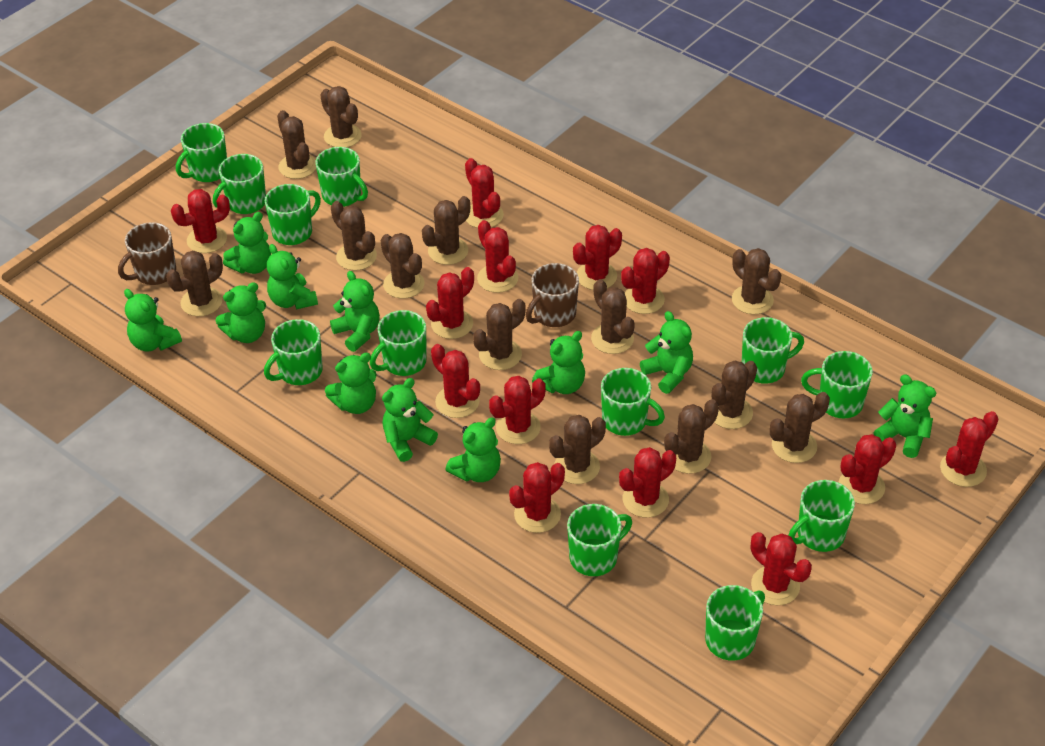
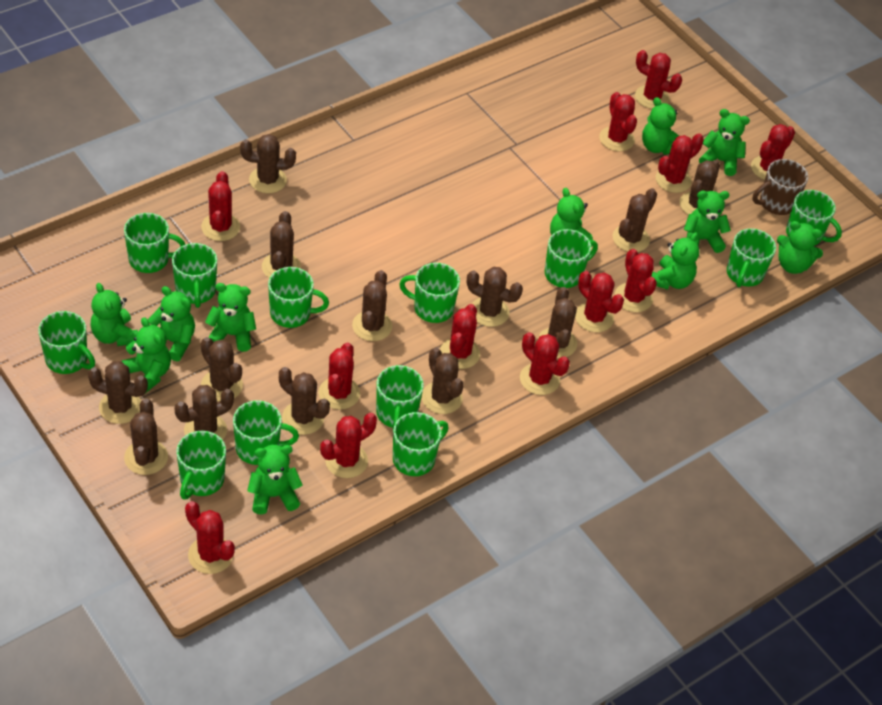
brown mug: [118,222,176,285] [526,263,579,327] = 2 -> [752,159,808,215] = 1
red cactus: [171,189,230,253] [426,267,474,339] [431,344,480,418] [465,158,504,228] [477,220,518,293] [489,376,546,444] [509,462,565,533] [573,225,622,290] [619,447,676,518] [621,248,670,314] [751,532,812,605] [839,434,896,504] [940,411,999,487] = 13 -> [185,501,235,574] [201,171,240,241] [319,342,360,410] [320,413,377,478] [440,304,480,369] [520,332,570,395] [575,271,624,332] [599,92,637,151] [615,249,657,312] [635,50,682,109] [655,133,704,193] [751,124,795,180] = 12

